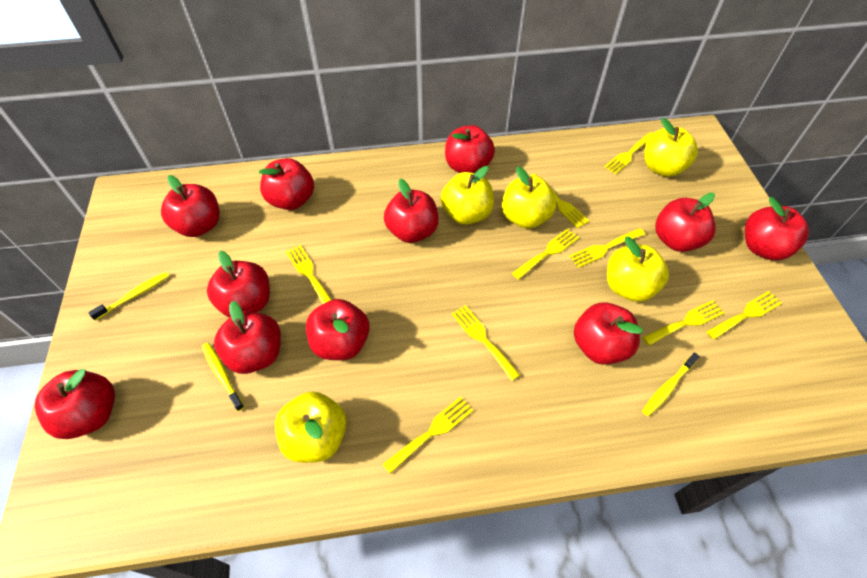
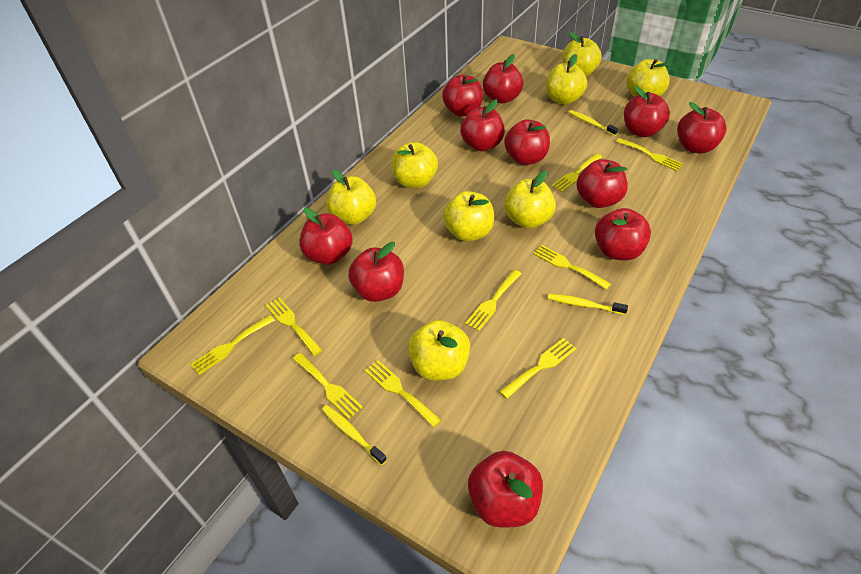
yellow apple: [275,391,347,463] [440,166,494,225] [502,166,556,229] [607,237,669,302] [644,118,698,177] = 5 -> [326,170,376,225] [391,142,438,188] [408,320,470,381] [443,191,494,242] [504,171,556,229] [546,54,587,105] [562,32,601,76] [626,59,670,97] = 8

